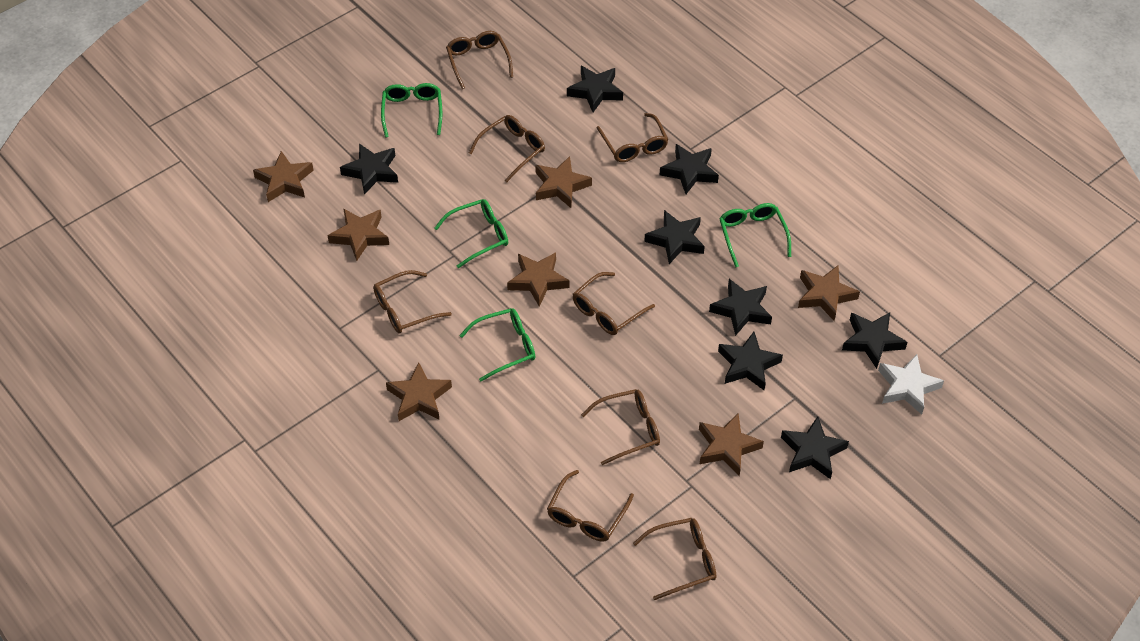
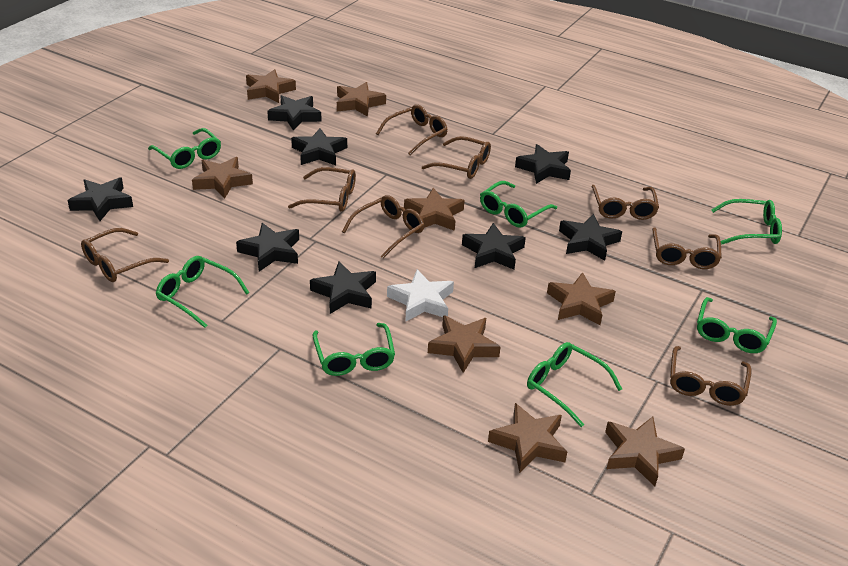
brown star: [253,151,314,202] [327,208,389,261] [386,362,452,421] [507,252,569,307] [535,156,592,208] [699,413,764,476] [798,265,860,321] = 7 -> [192,157,253,199] [246,69,296,103] [337,82,386,117] [404,188,465,231] [428,315,501,373] [488,403,567,473] [547,272,616,325] [605,417,685,486] = 8
green glasses: [381,83,443,138] [434,199,508,268] [459,308,535,381] [719,203,791,268] = 4 -> [148,128,221,169] [156,256,249,328] [312,323,395,376] [480,181,557,228] [527,342,622,427] [697,297,777,353] [711,199,782,244] = 7

